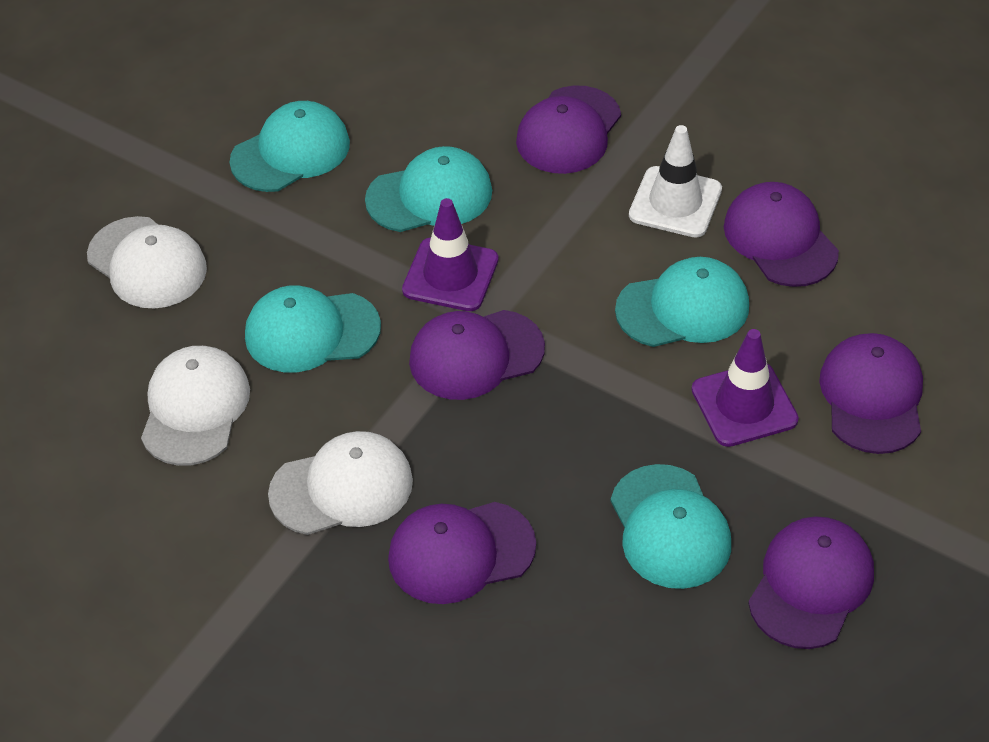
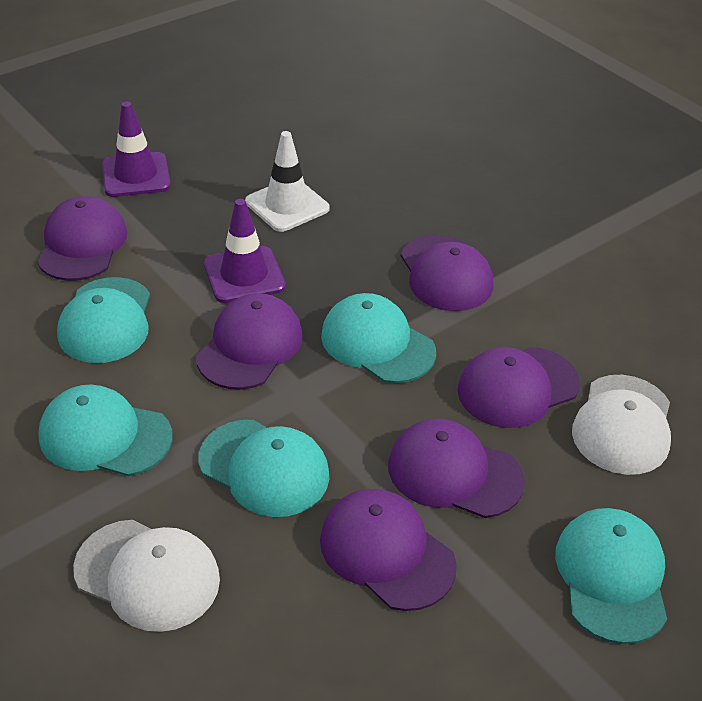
white cap: [87,216,207,309] [141,346,250,466] [268,431,413,535] = 3 -> [73,520,220,632] [572,375,671,475] = 2

